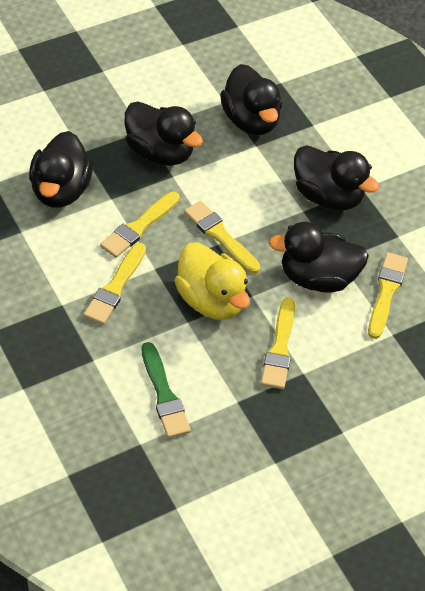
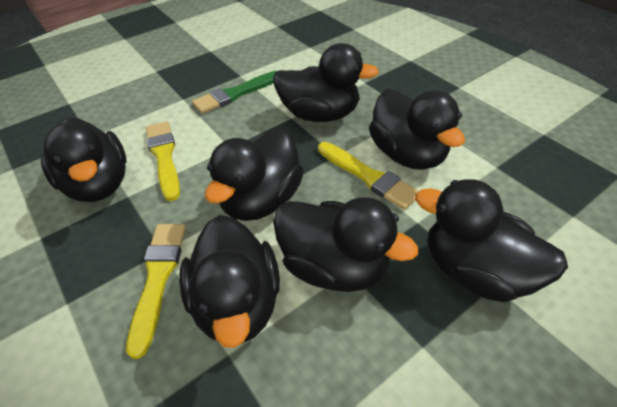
black duck: [29,131,93,207] [125,101,203,166] [220,64,282,135] [268,222,369,292] [294,145,379,211] = 5 -> [41,118,126,202] [179,215,280,348] [205,128,304,221] [273,43,379,122] [273,197,418,292] [369,89,465,170] [415,179,568,302] = 7
yellow brush: [83,243,146,325] [100,192,180,258] [184,201,260,274] [261,297,295,389] [368,252,408,339] = 5 -> [126,224,186,359] [146,121,180,201] [318,142,419,210] = 3
yellow duck: [174,242,250,320] = 1 -> none = 0

